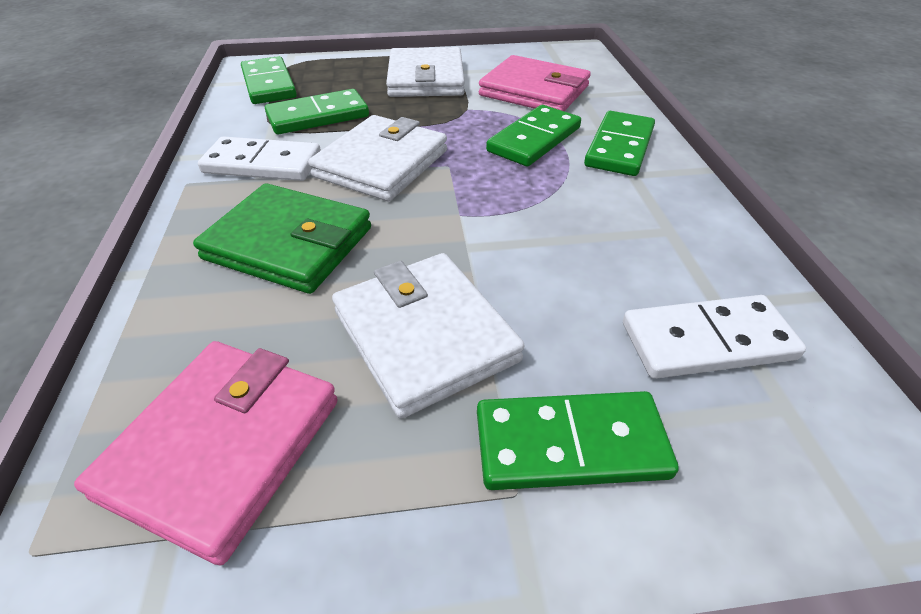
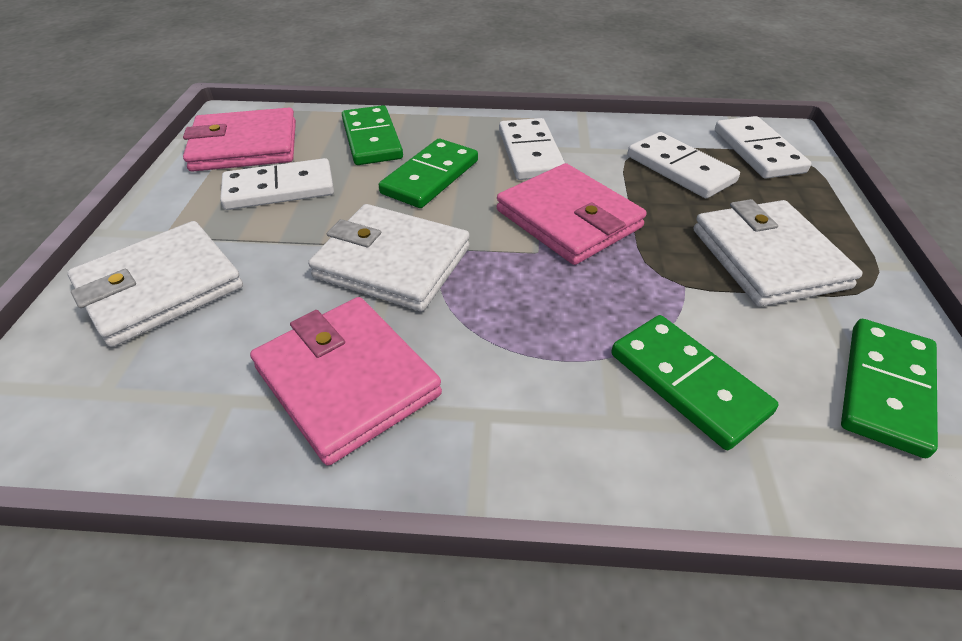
green domino: [241,56,297,104] [265,89,369,134] [477,391,679,490] [486,105,581,166] [584,111,655,176] = 5 -> [342,105,403,165] [379,139,478,208] [611,315,779,450] [841,319,938,458] = 4
green wallet: [193,183,371,294] = 1 -> none = 0
pink wallet: [74,341,338,566] [479,55,591,111] = 2 -> [183,108,296,172] [250,297,442,466] [497,163,647,265] = 3
white domino: [198,136,321,181] [623,295,806,379] = 2 -> [220,158,334,210] [499,118,565,180] [627,132,740,198] [715,116,811,179] = 4

